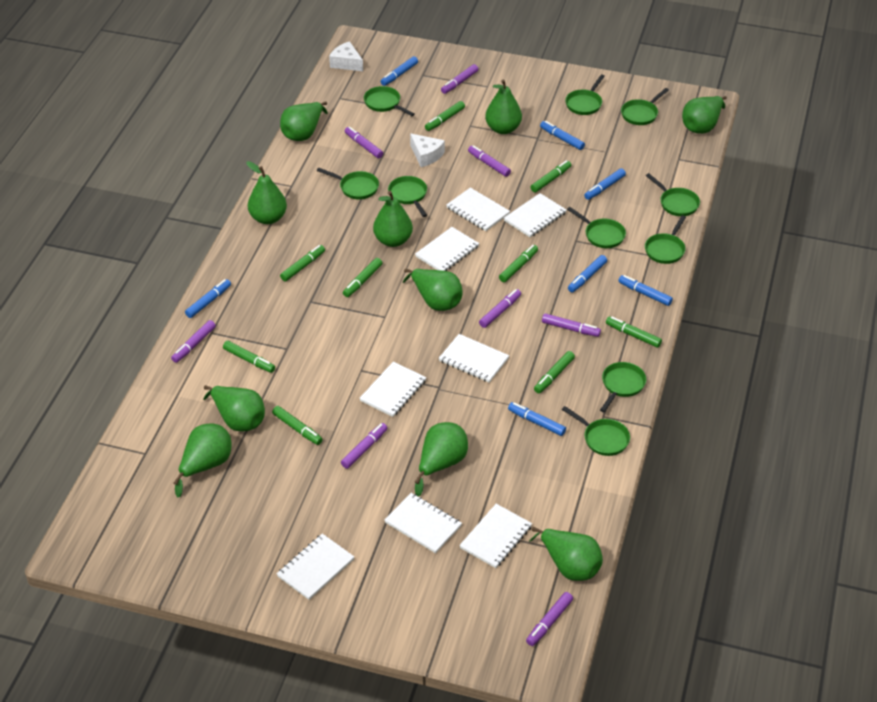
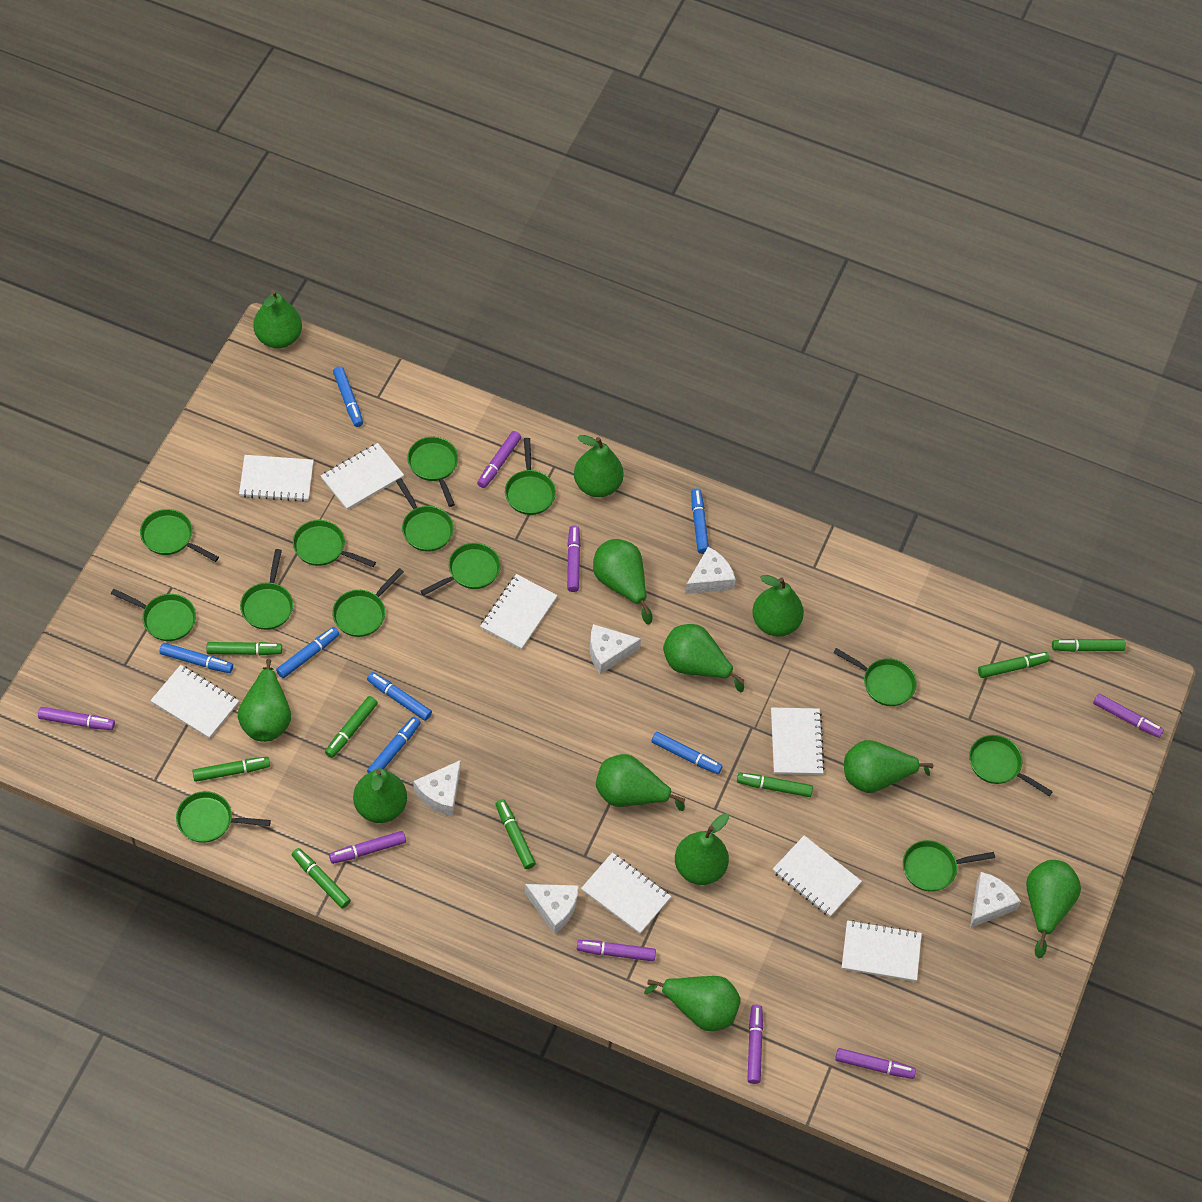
green marker: [223,341,275,373] [272,406,323,445] [280,245,325,281] [343,258,382,297] [425,101,465,131] [499,245,538,282] [531,160,571,192] [534,351,575,393] [606,317,662,348] = 9 -> [192,757,270,782] [206,642,282,655] [292,848,351,909] [325,696,378,758] [496,799,536,869] [737,773,813,797] [978,652,1050,678] [1052,639,1126,652] = 8
green pan: [317,168,379,199] [364,86,415,116] [388,176,427,217] [562,406,630,456] [565,74,605,115] [567,207,626,248] [600,362,646,413] [621,88,669,125] [645,215,686,264] [646,173,700,216] = 10 -> [111,589,196,641] [140,509,219,562] [176,791,271,843] [240,549,293,630] [293,520,376,567] [332,568,404,637] [396,478,454,552] [407,437,458,507] [421,543,501,596] [505,438,556,515] [833,648,917,706] [903,840,995,892] [969,735,1053,796] = 13
green pear: [173,424,231,498] [203,385,265,432] [246,161,287,224] [280,101,328,141] [373,191,413,247] [403,269,462,311] [415,422,468,496] [485,80,522,134] [529,527,603,581] [682,96,727,134] = 10 -> [238,659,291,742] [253,290,302,348] [353,768,407,823] [574,435,624,497] [593,539,653,625] [596,754,685,811] [644,976,741,1031] [663,624,744,692] [675,813,729,885] [752,575,804,637] [844,740,934,793] [1026,860,1081,958] = 12
white cheese: [329,41,363,71] [410,134,445,167] = 2 -> [414,760,461,816] [525,884,579,934] [590,624,641,674] [685,547,736,594] [970,872,1021,928] = 5

